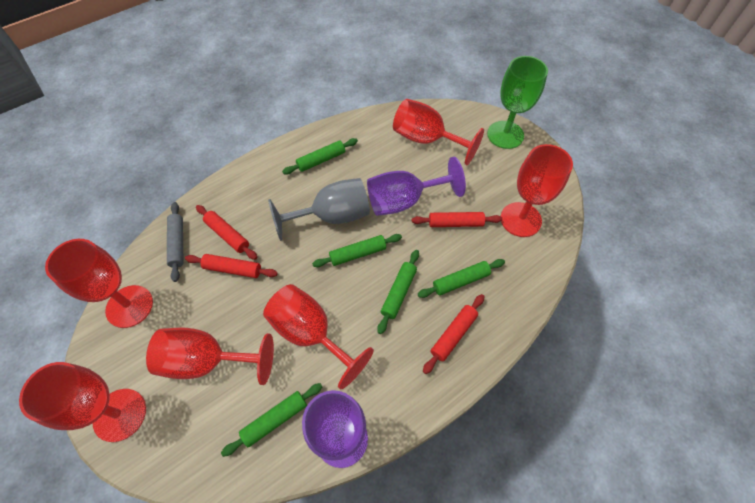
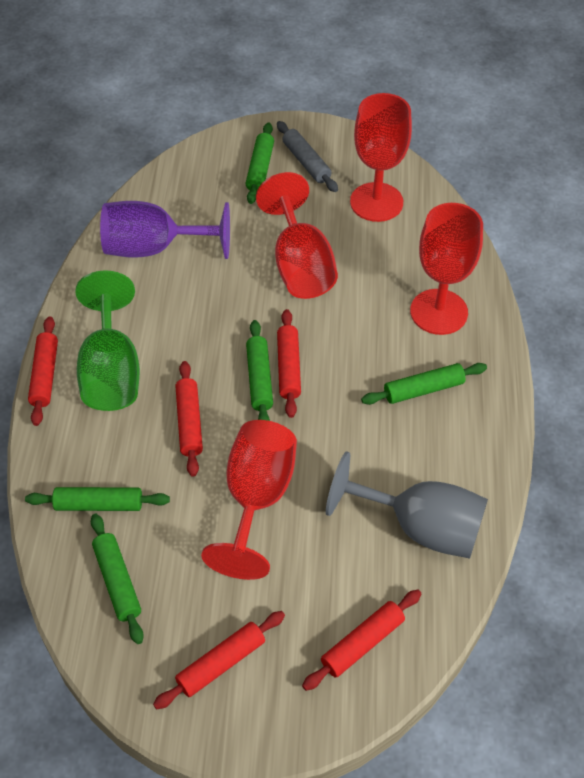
purple goblet: [302,390,368,468] [367,157,466,216] = 2 -> [100,201,230,259] = 1
red goblet: [19,362,146,442] [45,239,153,328] [146,327,274,385] [263,284,374,389] [393,99,484,165] [501,144,573,237] = 6 -> [201,420,297,580] [256,172,338,299] [350,93,412,222] [410,203,483,335] = 4
red rolling pin: [185,254,278,278] [196,205,257,260] [412,212,502,227] [423,294,485,374] = 4 -> [28,316,58,426] [153,611,285,709] [175,361,203,477] [277,309,301,418] [302,590,421,691] = 5

